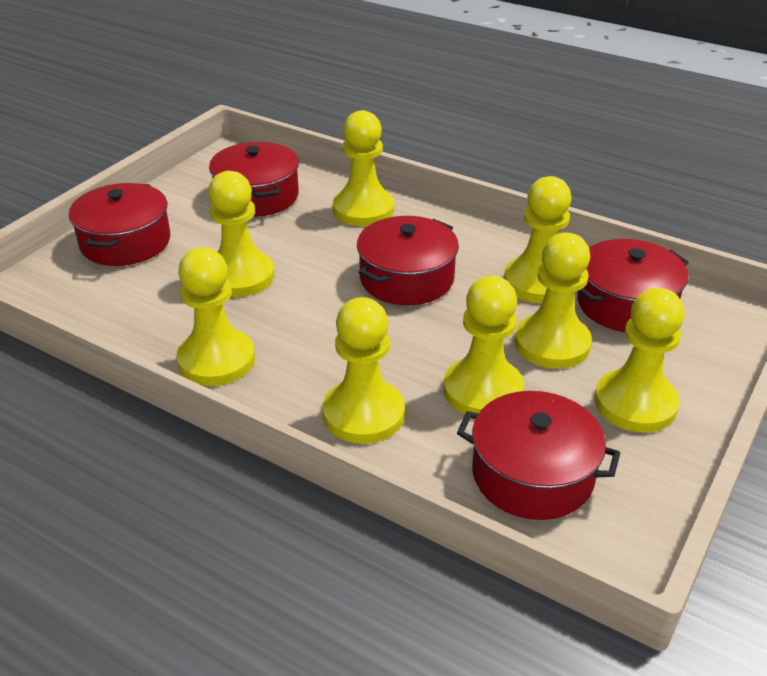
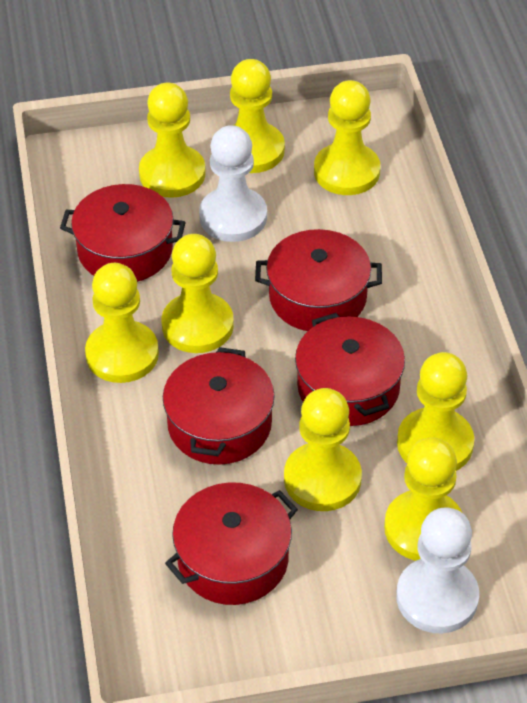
white pawn: none = 0 -> [199,125,267,242] [396,507,479,634] = 2

